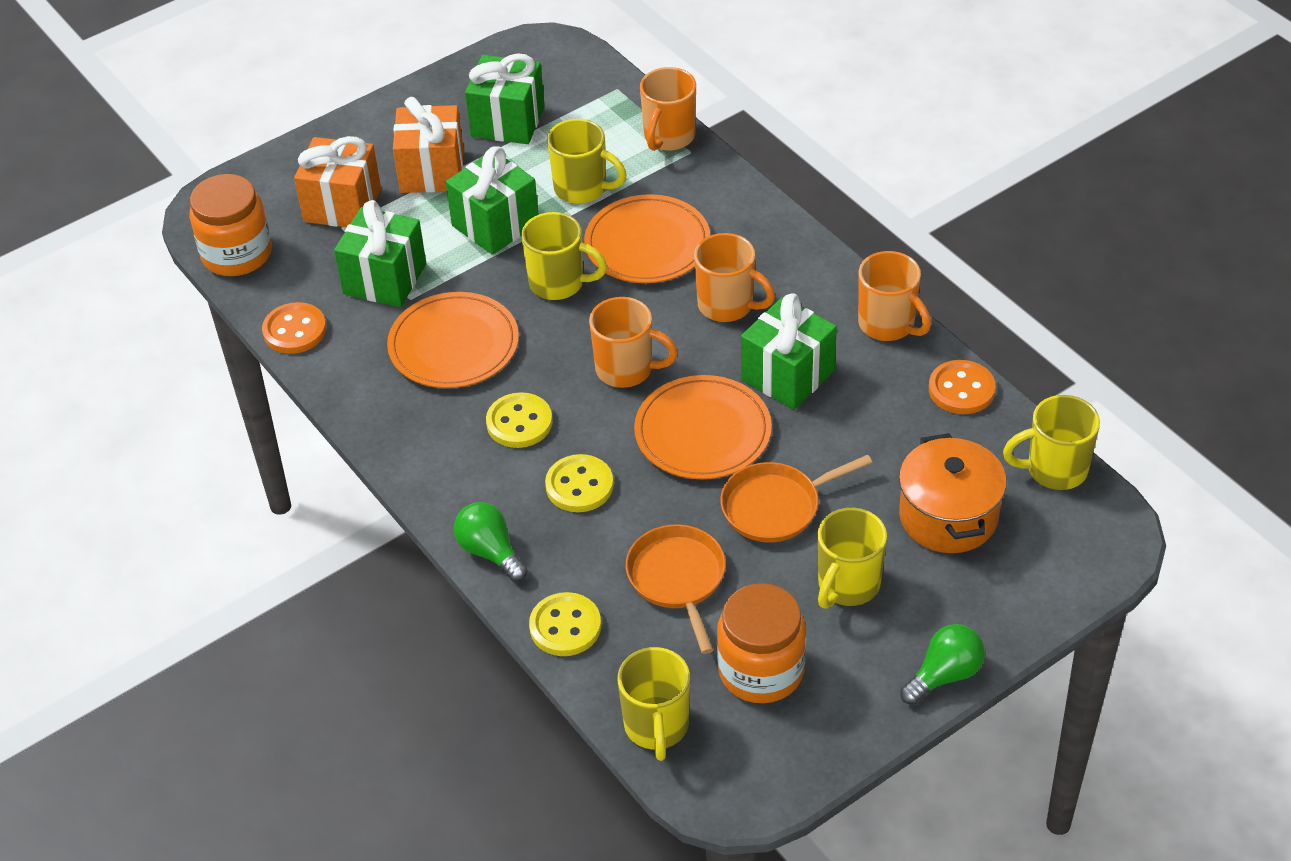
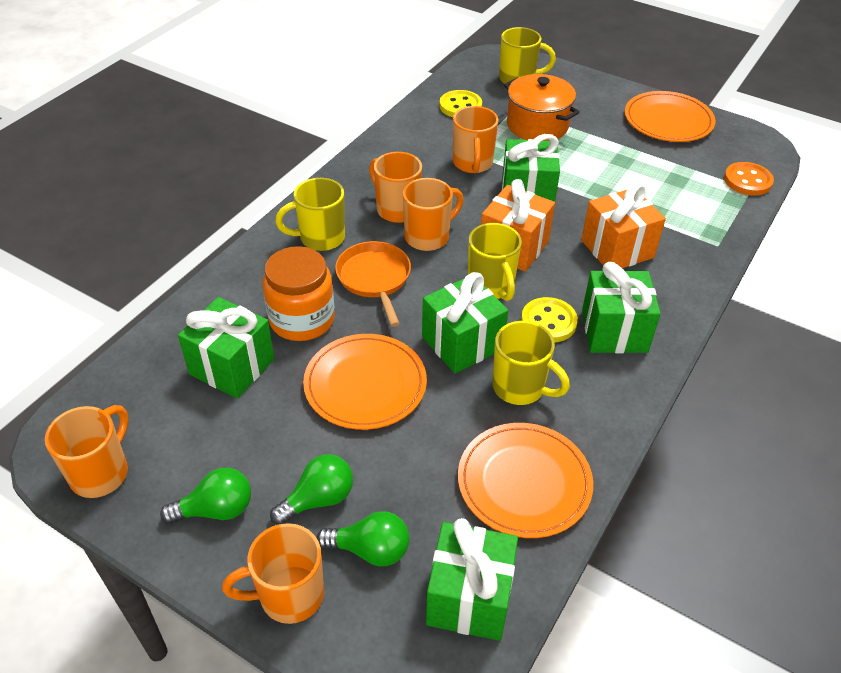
green gift: [334,200,426,307] [446,146,539,255] [465,53,545,144] [741,293,837,410] = 4 -> [178,297,275,399] [422,272,508,373] [426,518,518,641] [502,134,560,202] [582,262,661,353] = 5
green light bulb: [454,502,528,582] [900,624,985,705] = 2 -> [160,468,251,524] [270,454,353,525] [317,511,410,566] = 3
orange button: [262,302,326,354] [929,360,996,414] = 2 -> [724,162,774,196] = 1
orange jar: [189,174,272,276] [717,583,806,703] = 2 -> [263,246,335,341] = 1
orange mug: [589,297,678,388] [640,67,696,151] [694,233,775,322] [858,251,931,341] = 4 -> [45,405,129,498] [222,523,324,624] [369,152,422,223] [403,178,464,251] [453,106,498,173] = 5
orange pan: [626,524,726,654] [720,455,873,542] = 2 -> [335,241,411,327] = 1
yellow button: [486,392,552,448] [529,592,601,656] [545,454,613,512] = 3 -> [439,90,482,117] [521,297,578,342] = 2
yellow mug: [521,212,607,300] [547,119,627,204] [617,647,690,761] [818,508,887,609] [1003,395,1100,490] = 5 -> [275,178,345,251] [468,223,522,301] [492,321,570,405] [499,27,556,84] = 4

